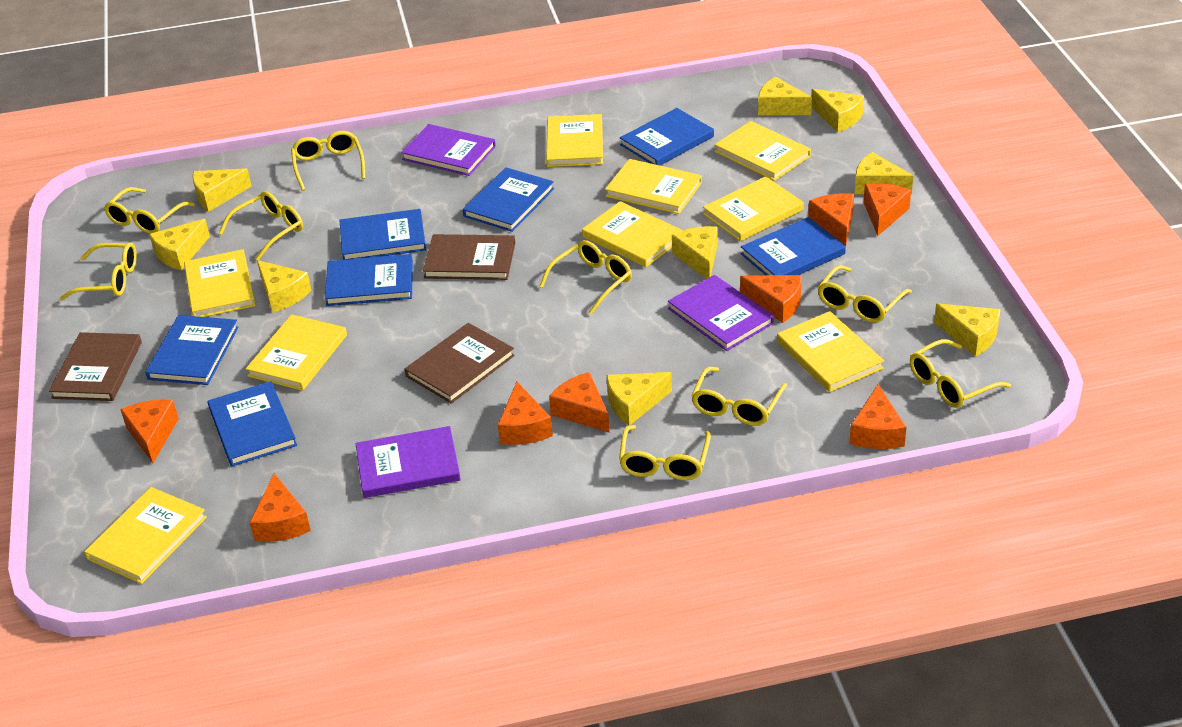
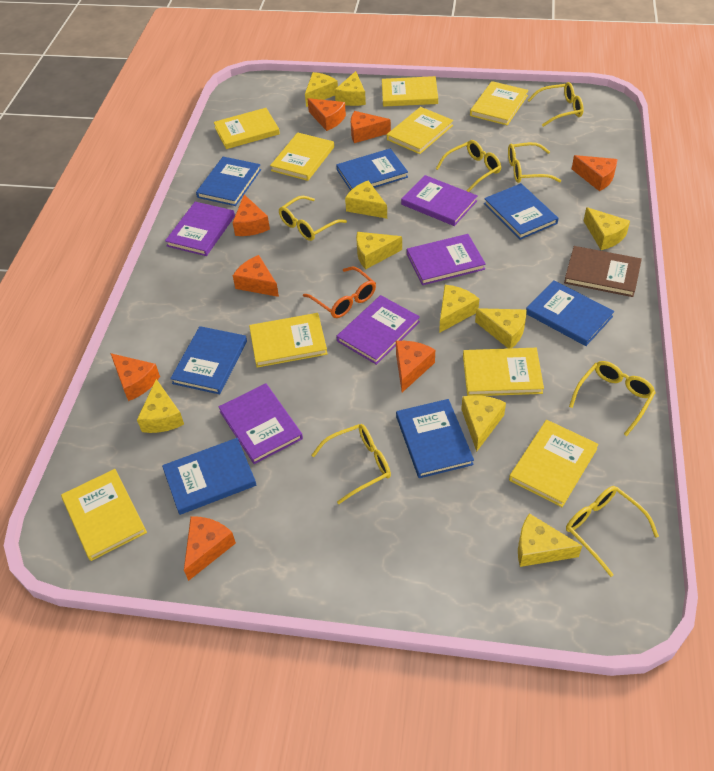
brown book: [49,332,142,401] [405,323,515,403] [423,234,515,280] = 3 -> [564,246,642,297] = 1
orange glasses: none = 0 -> [303,266,376,318] = 1
purple book: [356,426,461,498] [401,124,496,176] [668,275,774,351] = 3 -> [165,202,235,256] [219,383,303,464] [336,295,420,365] [401,175,478,226] [407,234,486,285] = 5
yellow cheese: [149,219,210,270] [192,168,252,212] [257,260,311,313] [606,372,672,426] [672,226,718,279] [758,76,812,115] [811,89,864,132] [855,152,913,194] [934,304,1001,357] = 9 -> [137,379,184,433] [305,72,338,107] [335,71,366,106] [345,181,387,219] [356,232,402,269] [439,285,479,333] [461,395,506,452] [475,308,527,348] [518,513,582,567] [584,207,630,250] = 10
yellow glasses: [60,242,137,301] [104,187,195,234] [219,191,303,260] [291,131,365,191] [539,240,632,315] [619,425,711,480] [691,367,787,426] [818,265,912,323] [910,339,1011,408] = 9 -> [279,196,347,241] [312,424,391,504] [436,140,501,192] [508,142,561,183] [528,82,584,127] [566,486,659,577] [569,361,656,436] = 7

